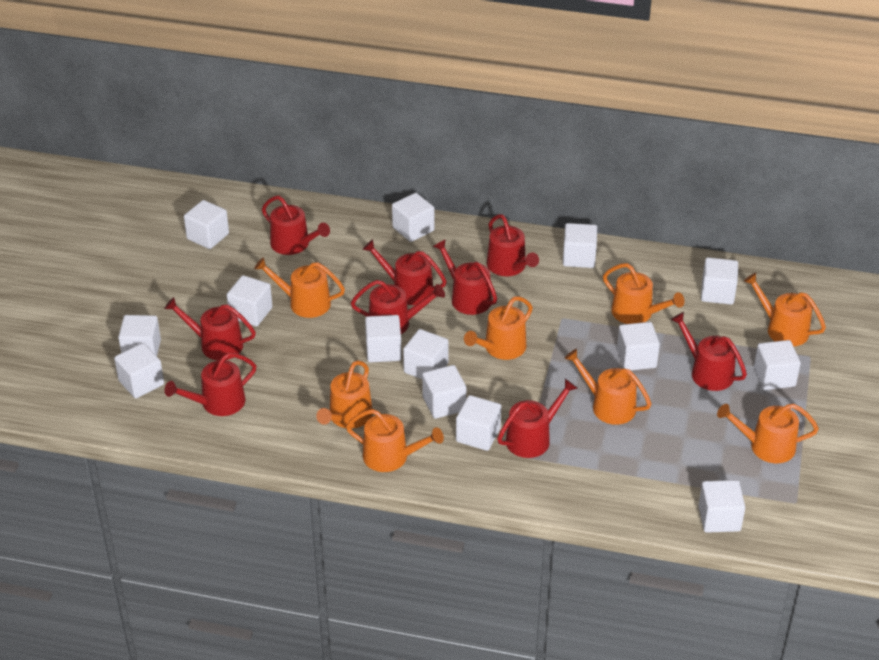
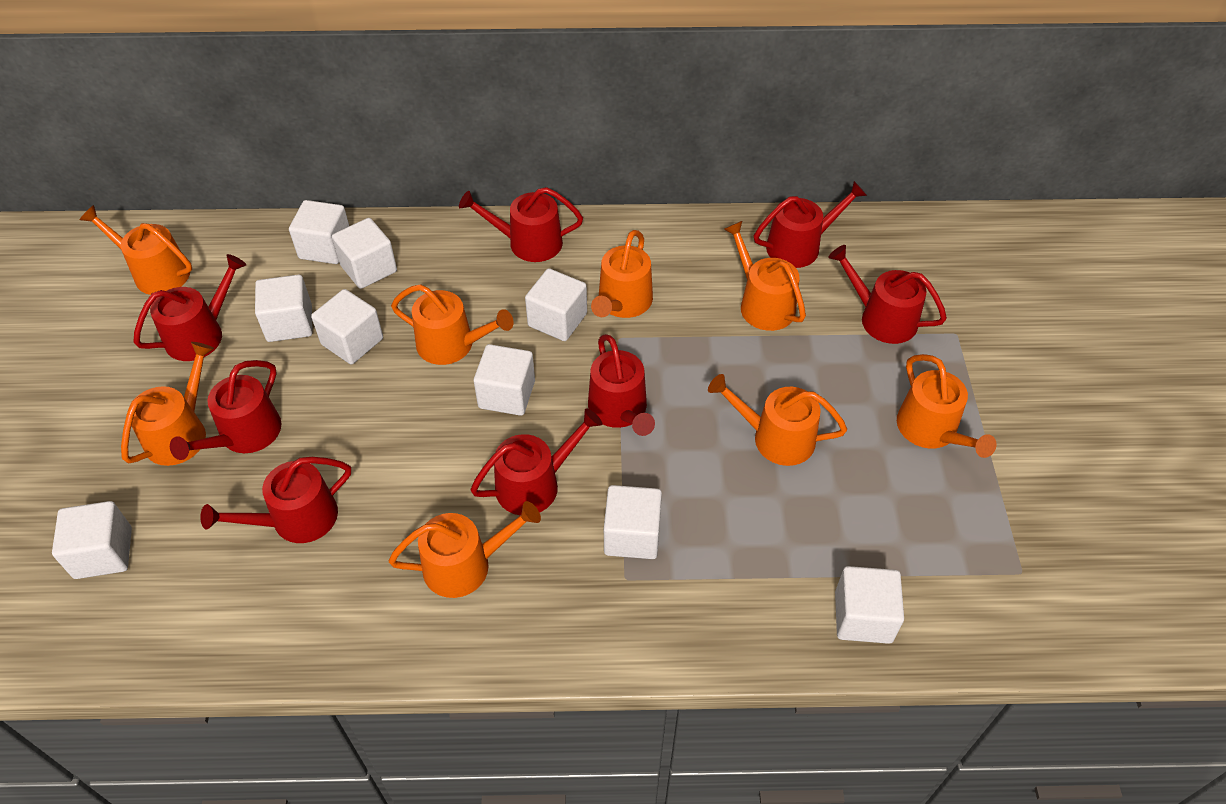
red watering can: [164,297,256,360] [165,353,257,416] [262,196,330,255] [351,280,445,334] [362,239,447,305] [433,239,497,315] [487,214,539,276] [497,379,578,458] [671,312,747,391] = 9 -> [133,254,246,361] [170,360,282,460] [200,457,351,543] [459,187,583,262] [471,408,603,515] [588,334,655,436] [754,181,867,268] [828,245,947,344] = 8
white cube: [114,343,164,398] [118,315,161,356] [184,200,229,249] [227,275,272,326] [365,315,402,362] [392,193,434,242] [403,329,449,379] [422,365,466,419] [456,395,501,451] [563,223,597,268] [617,322,660,371] [698,480,745,533] [701,258,738,305] [754,340,801,390] = 14 -> [52,501,132,579] [255,275,313,342] [289,200,349,264] [311,289,383,364] [332,218,397,289] [474,344,535,416] [525,268,587,341] [604,485,662,559] [835,566,904,644] = 9

